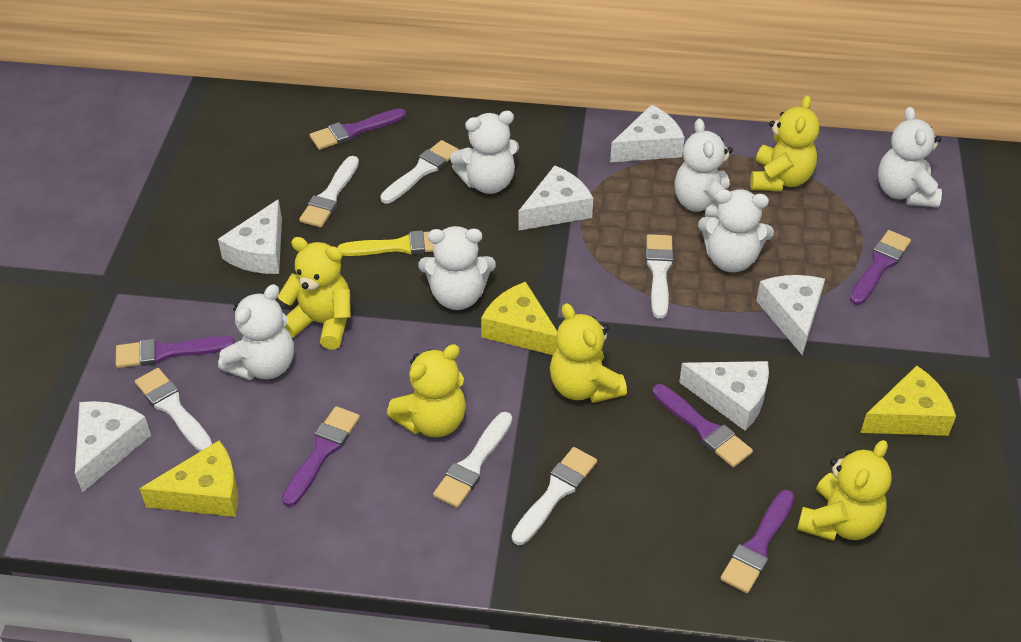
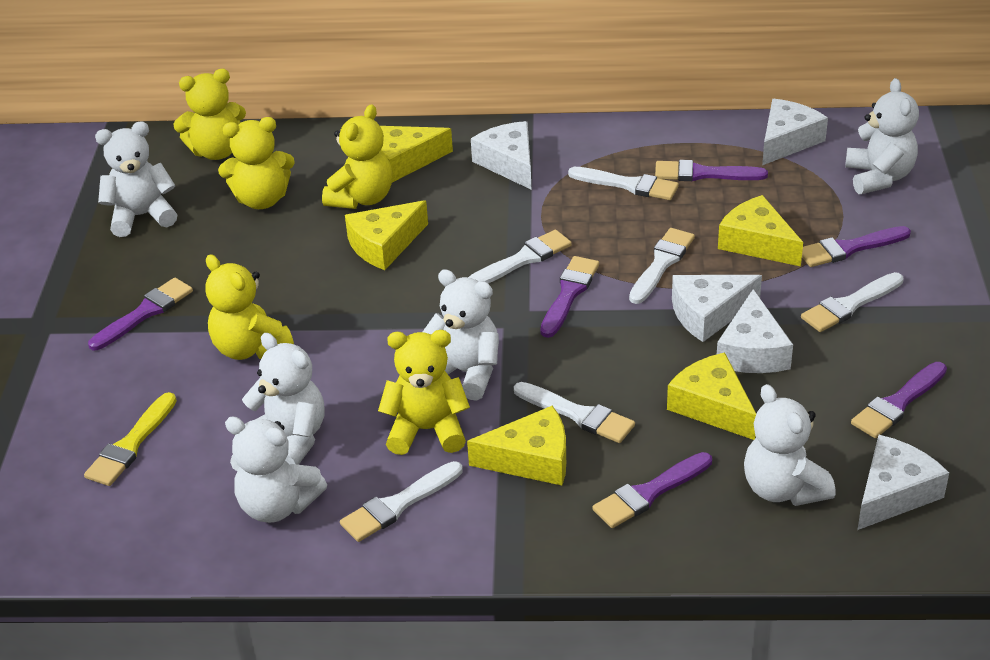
white cheese: [75,401,151,493] [218,199,282,274] [518,165,593,231] [610,105,685,162] [679,361,769,431] [756,275,825,355] = 6 -> [471,121,531,189] [672,275,762,342] [717,289,793,373] [762,99,828,165] [857,435,949,530] = 5
yellow cheese: [139,440,238,517] [481,281,558,355] [860,366,956,436] = 3 -> [345,200,428,270] [380,126,453,183] [467,405,566,485] [667,352,756,440] [718,195,803,266] = 5

